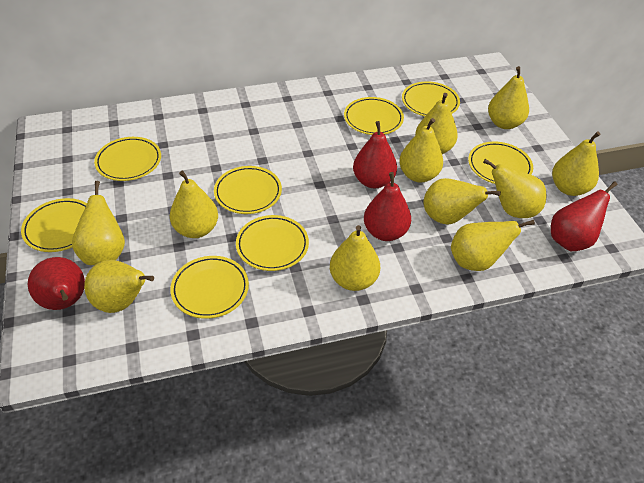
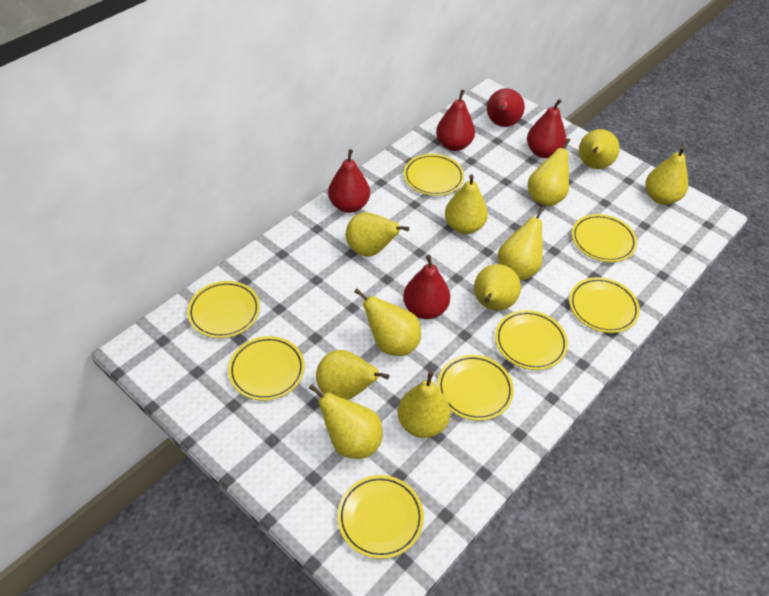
red pear: [28,257,85,310] [353,121,397,188] [364,172,411,241] [551,181,618,251] = 4 -> [328,149,370,213] [403,255,450,319] [436,90,475,151] [487,88,525,127] [527,99,566,158] = 5

